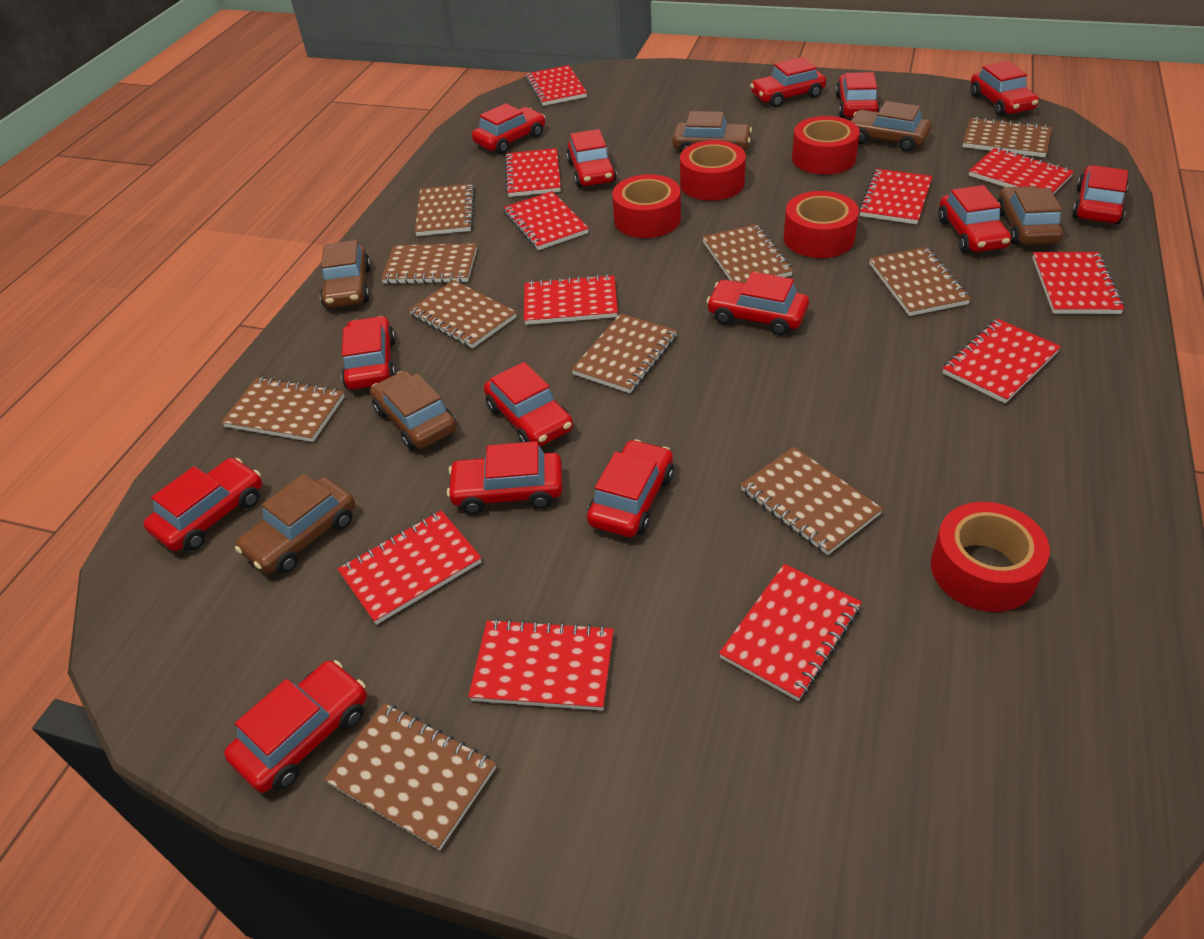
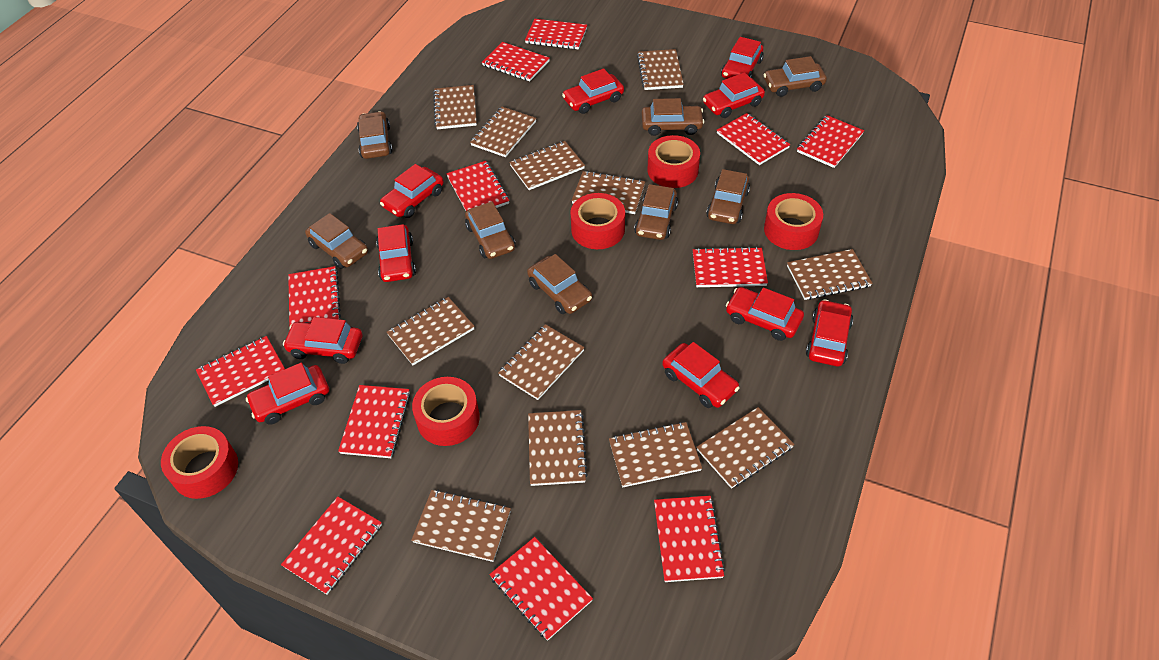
brown car: [235,474,355,574] [320,240,371,308] [370,371,457,450] [672,111,752,153] [851,101,932,152] [998,186,1063,245] = 6 -> [305,213,368,269] [357,111,393,159] [465,202,515,259] [527,254,592,314] [634,184,678,240] [641,98,704,136] [706,169,750,224] [763,56,827,97] = 8
brown notebook: [221,377,345,442] [324,703,496,850] [381,244,477,284] [409,280,517,348] [415,184,475,236] [571,313,677,393] [702,224,793,283] [740,447,883,555] [869,247,971,316] [962,117,1052,157] = 10 -> [387,297,475,365] [411,490,511,562] [433,85,477,129] [470,107,536,157] [498,324,585,400] [509,141,585,190] [528,410,588,486] [571,171,645,214] [609,422,702,487] [637,49,684,90] [697,407,795,489] [787,249,872,300] = 12
red car: [143,458,262,551] [224,660,367,793] [341,316,396,390] [447,441,562,514] [472,103,545,154] [484,362,573,447] [566,129,617,188] [587,439,674,537] [706,272,809,336] [750,57,826,107] [835,72,880,118] [938,185,1011,252] [970,61,1039,116] [1072,165,1129,224] = 14 -> [246,362,329,425] [283,317,362,364] [376,224,416,282] [380,164,444,218] [562,68,624,114] [662,342,740,408] [703,72,765,118] [721,37,764,79] [726,287,804,341] [806,299,853,366] = 10
red notebook: [338,510,481,625] [468,619,614,711] [504,191,589,250] [505,148,561,197] [524,274,618,325] [526,65,587,106] [719,564,862,701] [859,169,932,224] [943,319,1061,404] [969,148,1074,194] [1033,252,1125,314] = 11 -> [196,336,285,407] [281,497,382,595] [288,266,341,328] [338,385,410,458] [446,161,509,211] [482,42,550,82] [489,537,593,641] [525,19,587,49] [654,496,725,582] [693,247,768,287] [717,113,790,165] [797,115,864,168] = 12

